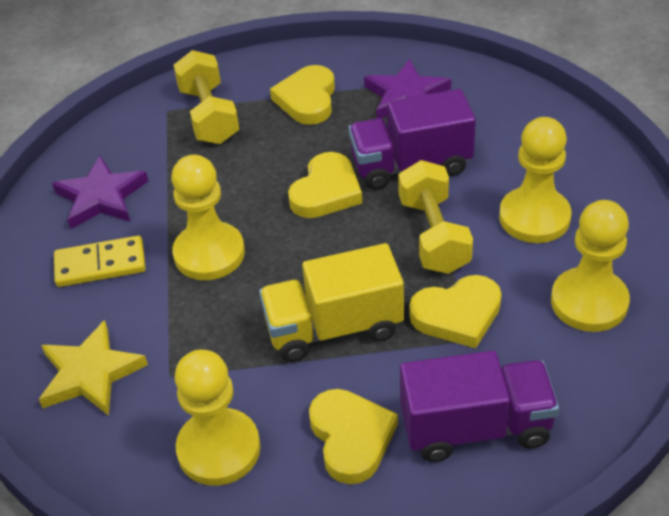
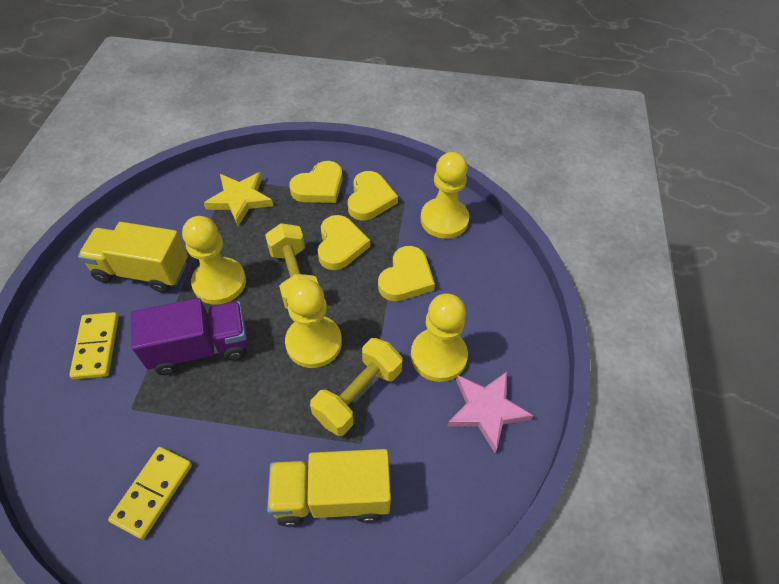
pink star: none = 0 -> [448,372,533,453] = 1
purple star: [52,156,148,229] [364,59,451,118] = 2 -> none = 0
purple truck: [348,89,476,190] [400,351,559,462] = 2 -> [131,298,248,375] = 1
yellow domino: [54,236,146,287] = 1 -> [69,312,119,380] [108,447,192,539] = 2
yellow truck: [259,243,404,362] = 1 -> [78,222,188,293] [267,449,391,527] = 2

